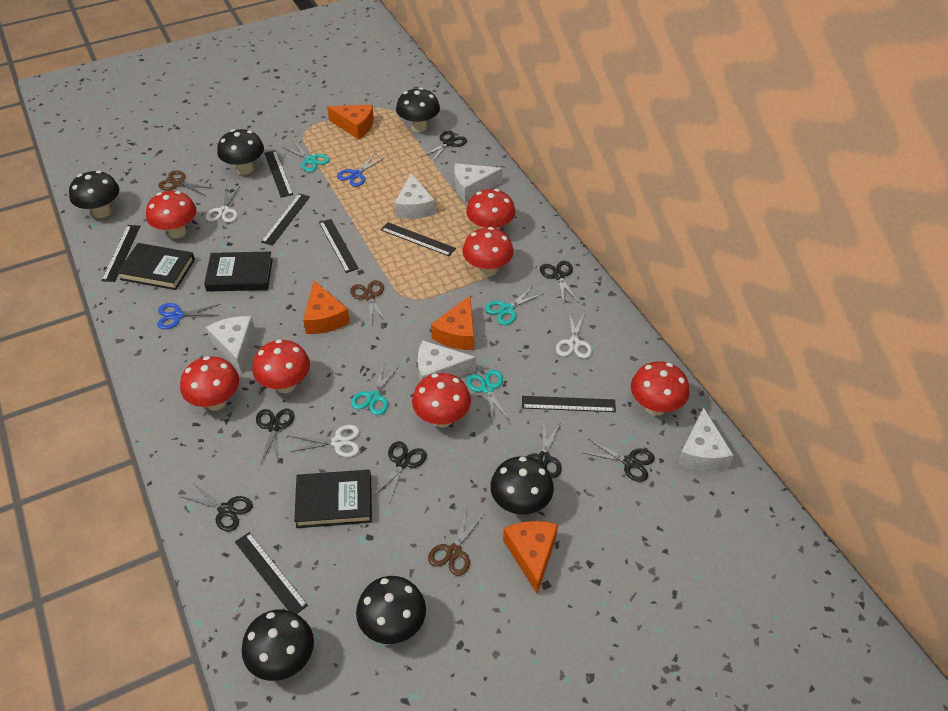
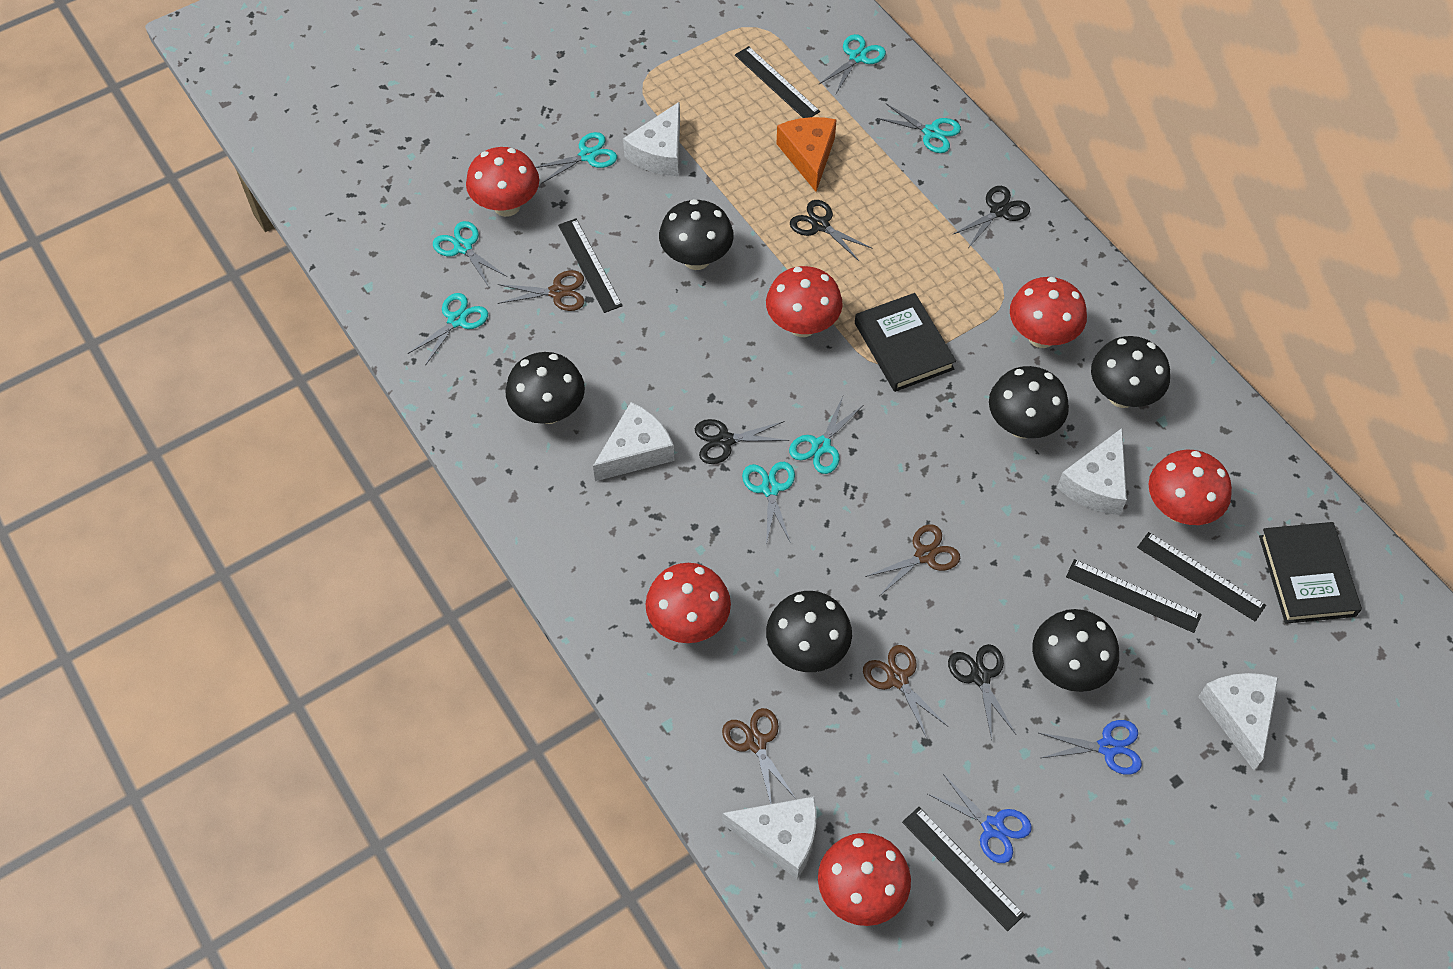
black book: [117,243,195,290] [204,251,273,292] [294,470,372,528] = 3 -> [855,293,956,392] [1259,522,1362,624] = 2
black ruler: [101,225,140,282] [235,532,308,614] [261,194,310,246] [264,150,293,198] [319,219,359,273] [381,222,456,256] [522,396,616,412] = 7 -> [558,218,623,313] [735,46,820,118] [902,807,1025,931] [1066,559,1202,633] [1137,532,1266,621] = 5
black scissors: [180,482,253,532] [256,409,294,465] [373,441,427,502] [421,130,467,163] [526,420,562,478] [540,261,579,304] [584,439,655,482] = 7 -> [695,419,789,464] [790,200,873,261] [948,644,1016,740] [952,186,1030,248] = 4
brown scissors: [158,170,212,196] [350,280,387,326] [428,510,483,576] = 3 -> [498,270,584,311] [722,708,796,804] [863,645,947,738] [865,524,960,595] = 4
orange cheese: [303,281,350,334] [327,105,374,140] [431,296,474,350] [503,521,558,594] = 4 -> [776,117,837,192] = 1
red mushroom: [146,191,197,239] [180,356,239,411] [252,340,310,393] [412,373,471,428] [462,227,514,277] [466,189,515,230] [631,361,690,416] = 7 -> [466,147,539,217] [645,563,731,643] [766,266,843,337] [818,833,911,926] [1010,277,1087,348] [1149,450,1232,525] = 6
turquoise scissors: [283,141,330,172] [351,363,399,415] [466,370,509,424] [485,285,543,325] = 4 -> [408,293,488,366] [433,221,507,287] [535,132,617,184] [742,462,795,545] [789,396,862,474] [819,34,886,94] [876,104,961,153] = 7
white scissors: [206,186,240,223] [291,425,360,457] [556,312,592,359] = 3 -> none = 0

